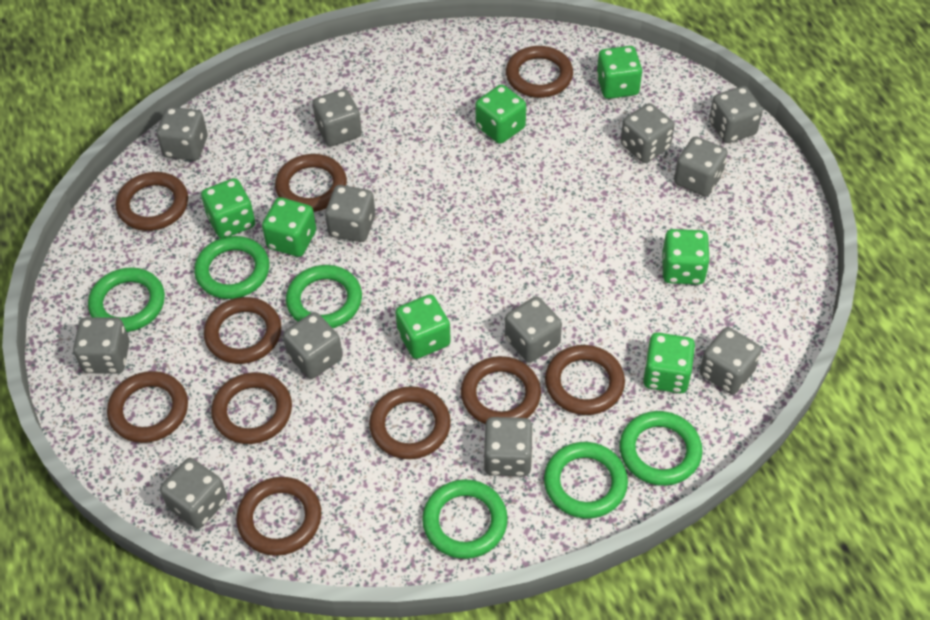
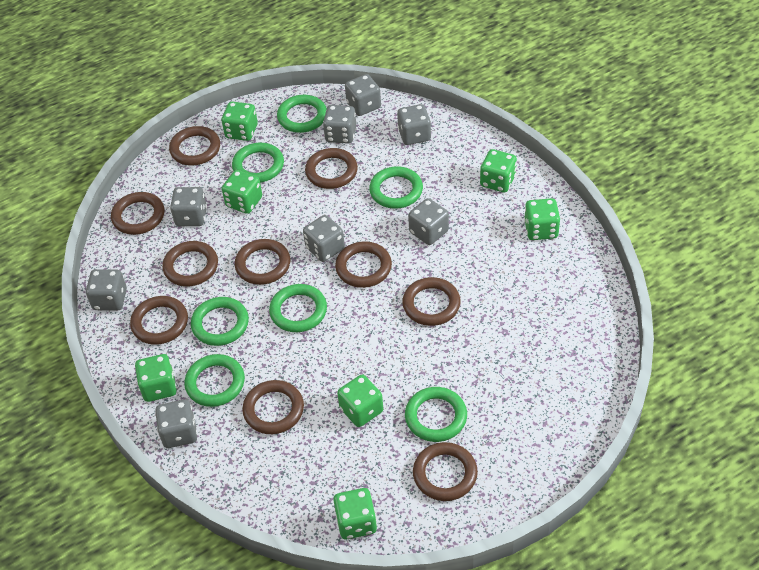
green ring: [88,267,165,332] [194,236,269,299] [286,265,362,328] [422,479,508,559] [544,442,628,519] [619,411,703,486] = 6 -> [184,354,245,407] [191,297,249,346] [232,143,284,183] [269,284,327,332] [277,95,327,133] [369,166,423,209] [405,387,467,442] = 7
grey dice: [73,317,130,373] [157,107,208,161] [160,458,227,529] [283,312,343,379] [313,89,362,146] [325,185,375,242] [484,417,533,476] [505,297,562,362] [621,103,675,163] [674,136,728,197] [700,327,761,394] [709,86,763,143] = 12 -> [86,269,127,311] [155,399,197,448] [170,187,207,226] [303,215,345,262] [323,105,356,144] [345,74,381,116] [397,104,431,145] [408,198,449,245] = 8

